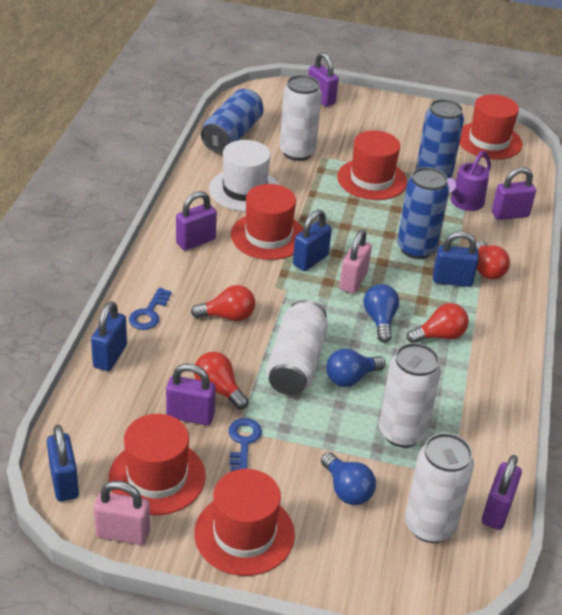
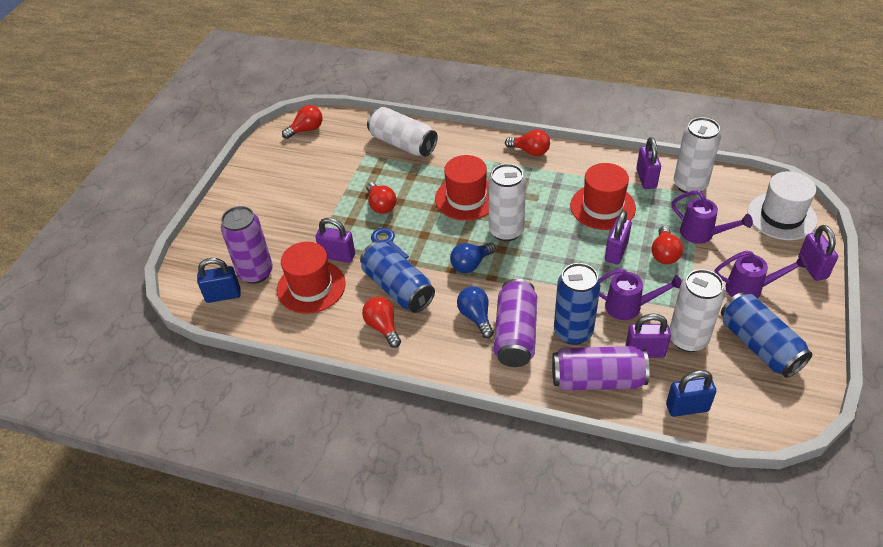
blue key: [129,288,171,330] [229,418,262,472] = 2 -> [371,228,409,259] = 1
blue light bulb: [321,452,376,505] [326,348,386,387] [364,284,399,343] = 3 -> [450,243,496,273] [457,286,494,338] = 2
blue padlock: [47,425,79,501] [91,301,127,371] [293,210,332,271] [433,231,479,287] = 4 -> [197,258,241,303] [666,370,716,417] = 2
pink padlock: [94,481,150,545] [339,230,372,294] = 2 -> none = 0
purple can: none = 0 -> [221,206,273,284] [494,279,537,367] [552,346,650,391] = 3
purple watering can: [447,151,491,211] = 1 -> [599,268,682,320] [671,190,753,244] [715,250,808,299] = 3
red hat: [109,414,206,515] [194,469,295,576] [231,184,303,260] [337,130,407,200] [459,94,522,160] = 5 -> [277,242,346,314] [435,155,489,221] [570,163,636,230] = 3
red light bulb: [191,285,255,321] [194,352,249,410] [407,303,469,343] [476,241,510,279] = 4 -> [282,105,323,139] [362,297,401,348] [366,182,397,214] [505,129,550,156] [652,226,683,264] = 5

